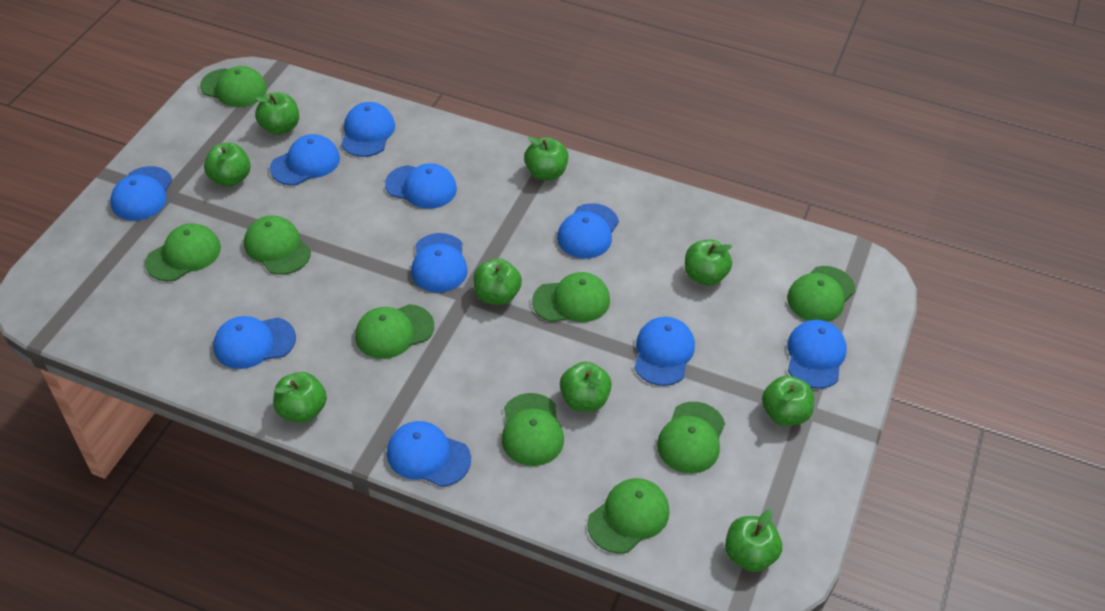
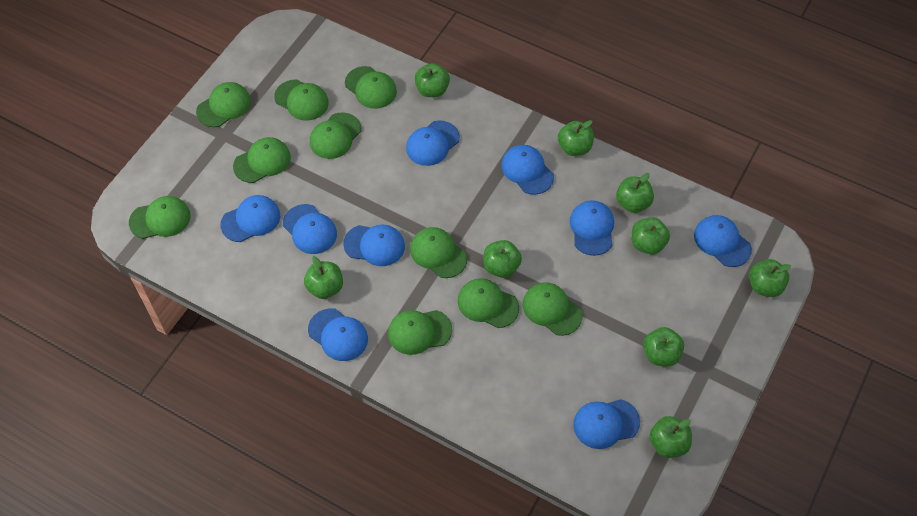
blue cap: [111,166,172,221] [213,316,296,369] [270,134,340,185] [341,102,395,157] [385,163,457,209] [387,421,471,487] [411,233,468,293] [557,203,619,259] [634,317,695,386] [787,320,847,389] = 10 -> [220,195,280,242] [283,204,337,254] [308,308,368,361] [343,225,405,266] [406,121,460,166] [501,145,554,195] [570,200,614,256] [573,399,640,449] [694,215,752,267] = 9
green cap: [145,223,221,281] [200,66,267,107] [244,215,311,275] [355,304,434,359] [502,393,564,466] [532,272,610,322] [587,478,669,554] [657,402,725,473] [787,266,856,322] = 9 -> [129,196,191,239] [196,82,251,127] [233,137,291,183] [274,80,329,121] [310,112,361,159] [345,66,397,109] [388,310,452,355] [410,227,467,278] [458,278,519,328] [523,282,582,336] = 10

